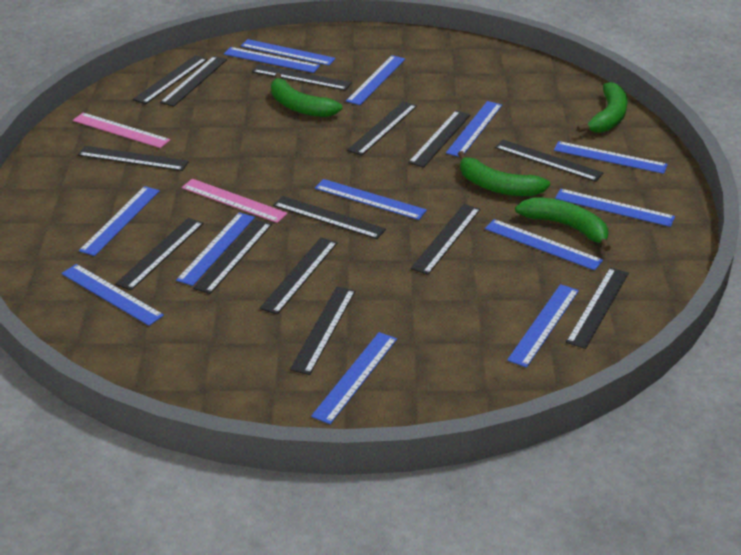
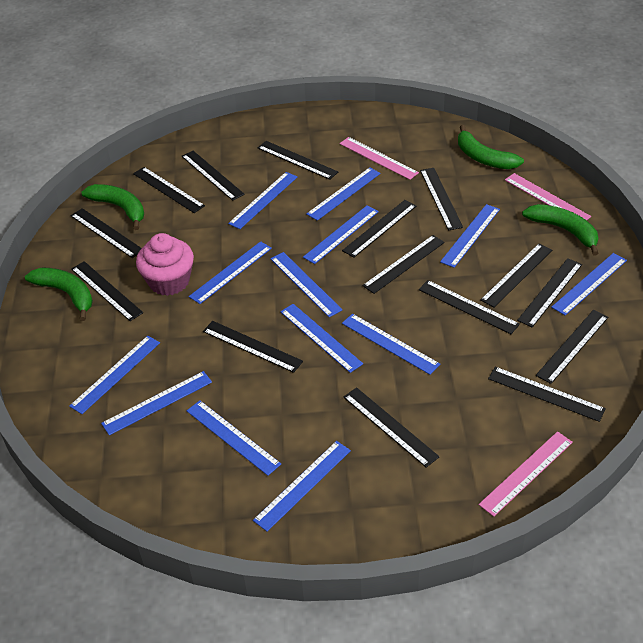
black ruler: [78,146,189,171] [115,218,204,290] [133,55,208,104] [160,56,227,107] [193,219,272,294] [252,64,352,91] [260,237,337,314] [273,196,386,239] [290,287,355,375] [347,101,417,156] [408,111,471,168] [411,204,480,275] [495,140,603,182] [566,267,629,349] = 14 -> [71,208,142,258] [71,261,143,321] [133,167,205,213] [182,151,245,201] [203,321,303,373] [258,141,338,180] [342,200,416,258] [343,387,440,468] [362,235,445,294] [419,280,520,334] [420,168,463,230] [481,244,552,307] [488,367,606,422] [517,258,582,327] [536,310,608,384] = 15
pink cupcake: none = 0 -> [136,233,194,296] = 1
pink ruler: [73,113,170,148] [182,179,288,223] = 2 -> [339,137,419,180] [479,431,573,517] [505,173,591,220] = 3

